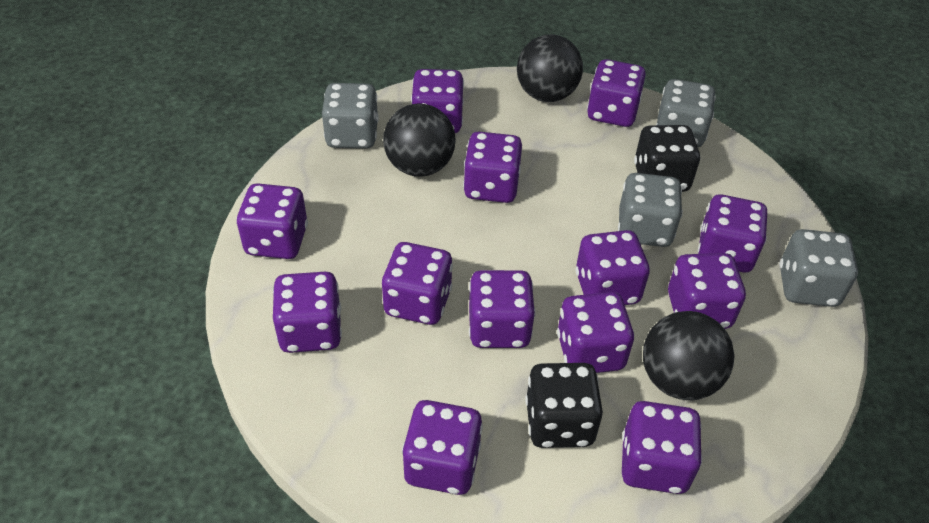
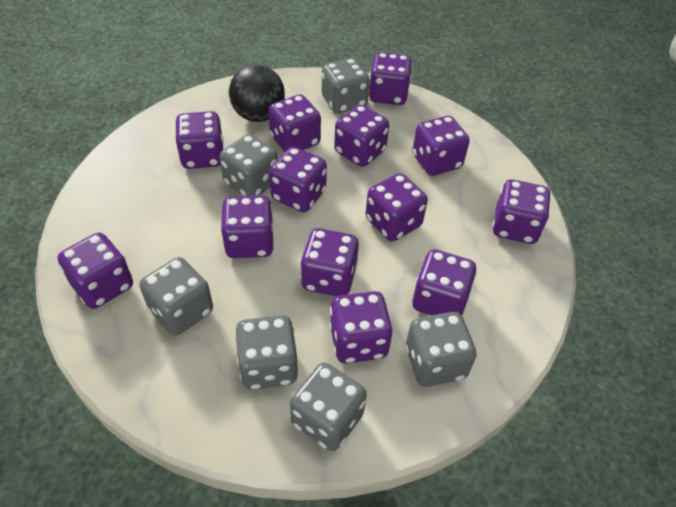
black ball: [383,103,456,177] [517,35,583,102] [643,311,735,400] = 3 -> [229,64,285,122] = 1
black dice: [526,363,603,448] [634,125,700,192] = 2 -> none = 0
grey dice: [322,83,379,149] [618,173,683,247] [656,79,716,147] [780,229,858,307] = 4 -> [139,257,213,336] [220,134,278,196] [235,315,299,390] [290,362,367,451] [322,58,370,114] [405,312,476,387] = 6

